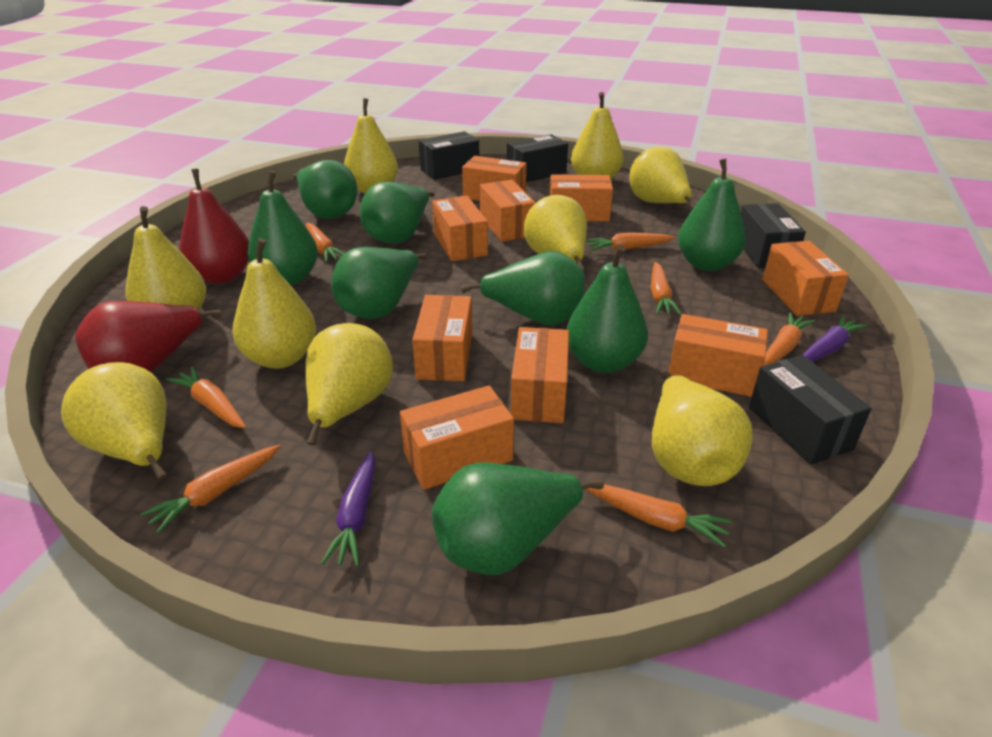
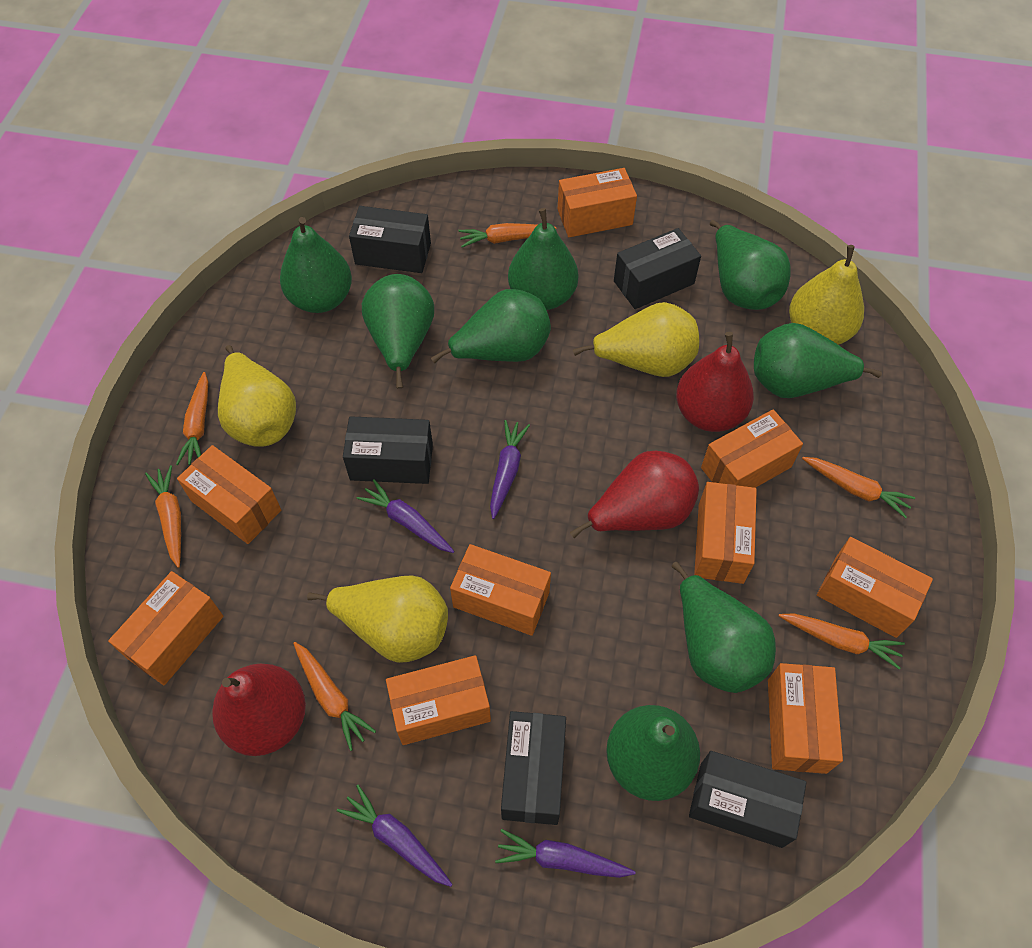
black box: [419,131,479,180] [507,134,568,182] [741,203,806,268] [749,355,871,465] = 4 -> [343,416,433,484] [349,206,431,273] [501,711,566,825] [614,228,701,309] [689,751,807,848] = 5
orange carrot: [140,445,281,534] [166,366,246,428] [306,223,344,262] [586,232,675,251] [586,484,732,548] [651,262,682,315] [763,312,815,366] = 7 -> [145,465,181,568] [176,372,208,466] [293,642,376,751] [458,223,556,247] [779,613,905,669] [802,457,915,519] = 6
purple carrot: [321,451,376,566] [803,315,867,362] = 2 -> [337,784,453,887] [357,479,454,553] [490,420,530,519] [495,829,635,878] = 4
red pear: [75,301,222,372] [179,169,249,284] = 2 -> [212,663,306,756] [570,451,699,538] [676,332,754,432] = 3
yellow pear: [61,362,167,480] [126,206,206,311] [232,238,316,369] [306,323,393,446] [344,98,398,194] [524,195,587,272] [571,92,624,180] [629,146,695,209] [652,371,753,486] = 9 -> [218,345,296,447] [307,575,448,663] [573,302,699,377] [789,245,864,345] = 4

